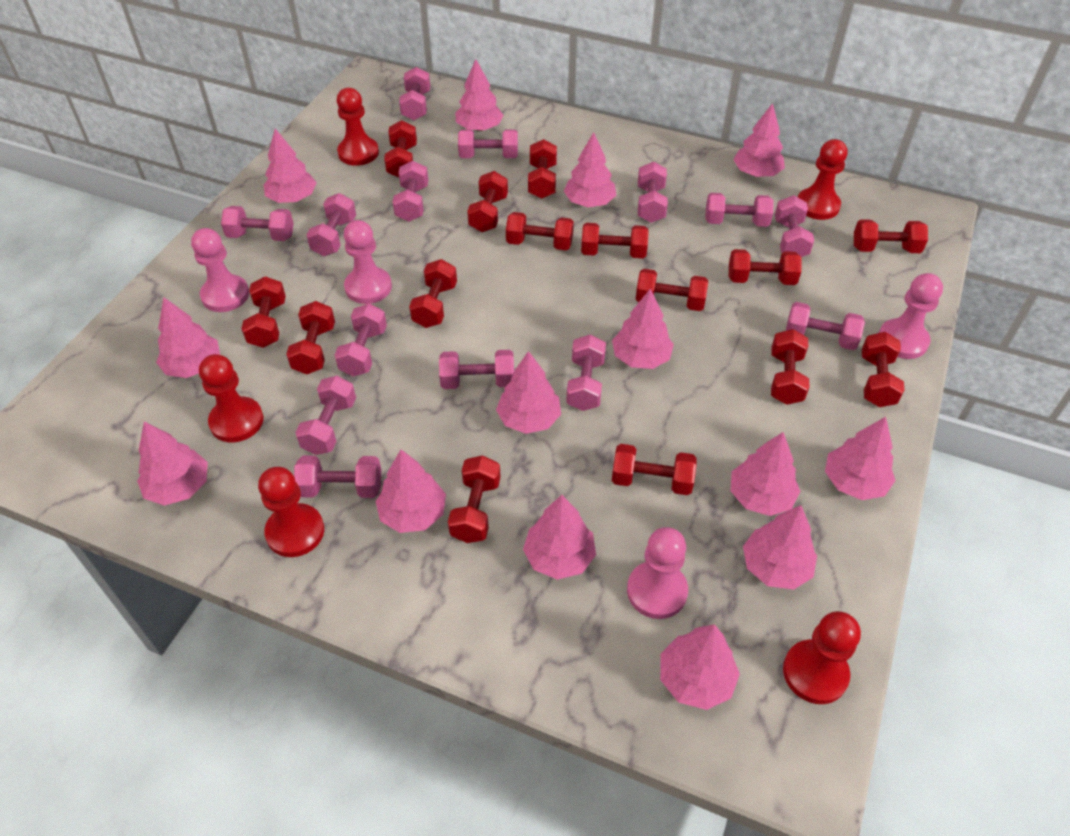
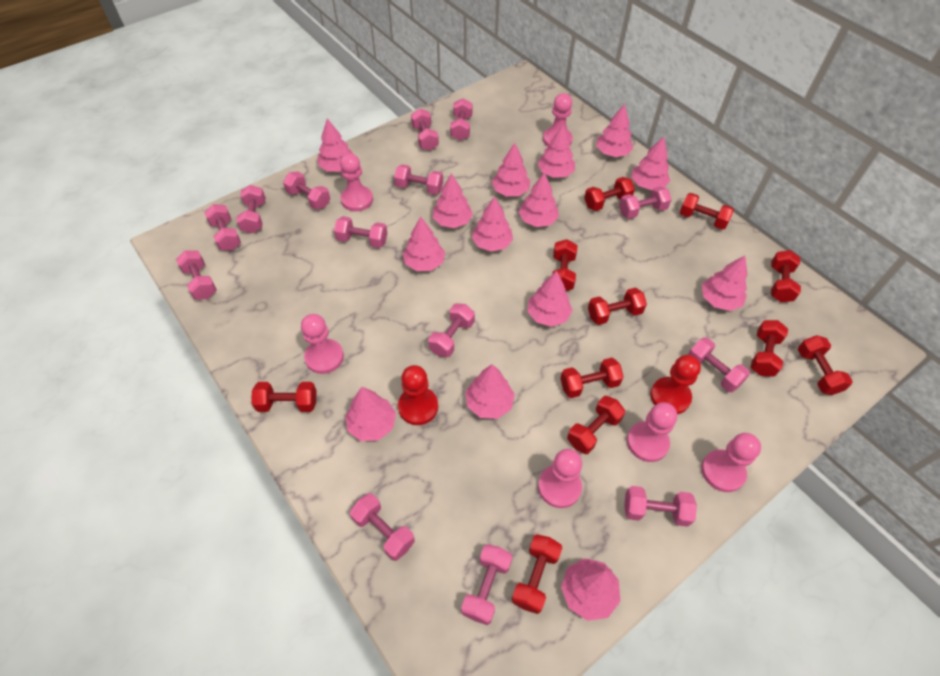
pink pawn: [191,228,249,312] [344,220,392,304] [627,527,688,619] [879,273,943,359] = 4 -> [301,314,344,374] [340,153,373,211] [538,449,582,508] [543,93,573,147] [627,402,677,462] [701,433,761,492] = 6
red dumbbell: [241,276,286,348] [286,301,335,374] [384,120,417,178] [409,259,457,328] [448,455,501,543] [467,171,508,232] [506,212,574,250] [528,139,557,199] [581,223,649,258] [612,444,697,495] [636,269,708,311] [729,249,802,285] [771,329,809,405] [854,219,928,253] [862,332,905,407] = 15 -> [251,382,316,412] [512,534,562,614] [552,239,577,291] [560,358,623,398] [567,396,625,454] [584,177,635,211] [588,288,647,325] [680,193,734,230] [751,320,788,376] [771,250,801,302] [798,335,853,395] = 11
red pawn: [199,354,263,442] [258,467,324,557] [337,88,379,166] [783,611,861,704] [798,139,848,220] = 5 -> [398,365,438,425] [650,355,701,414] = 2

